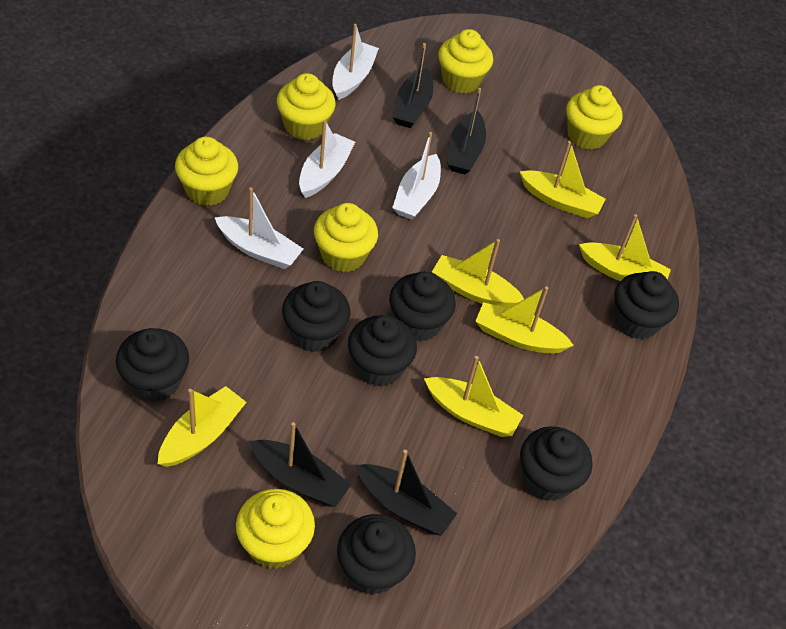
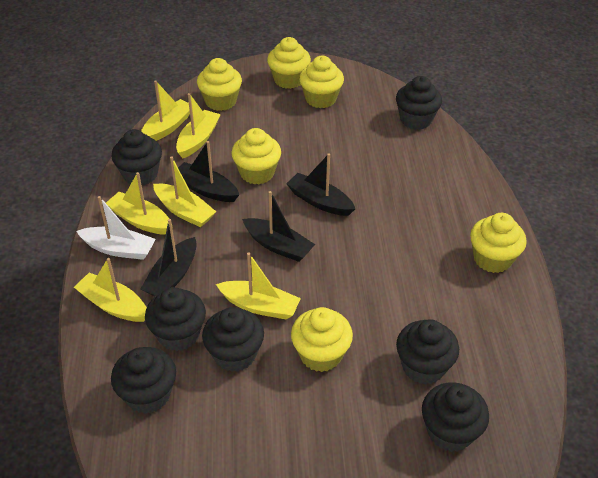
white boat: [214,187,303,269] [299,120,355,198] [332,24,379,100] [392,132,441,220] = 4 -> [76,196,156,260] = 1

